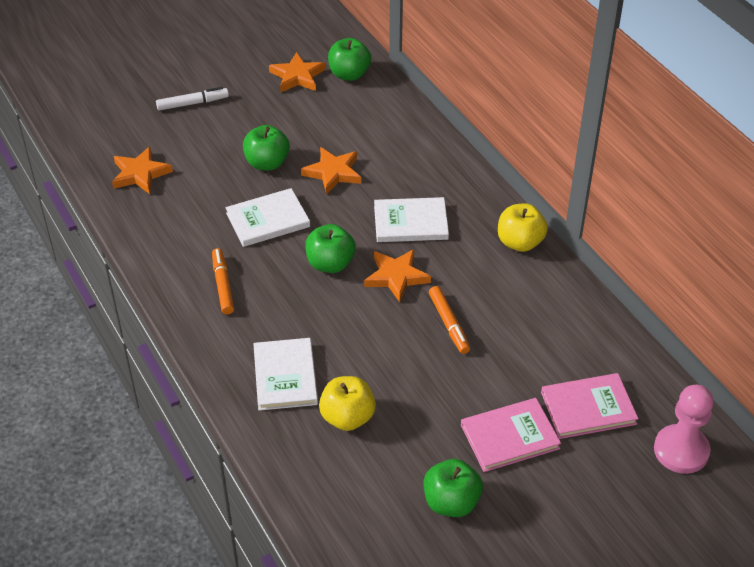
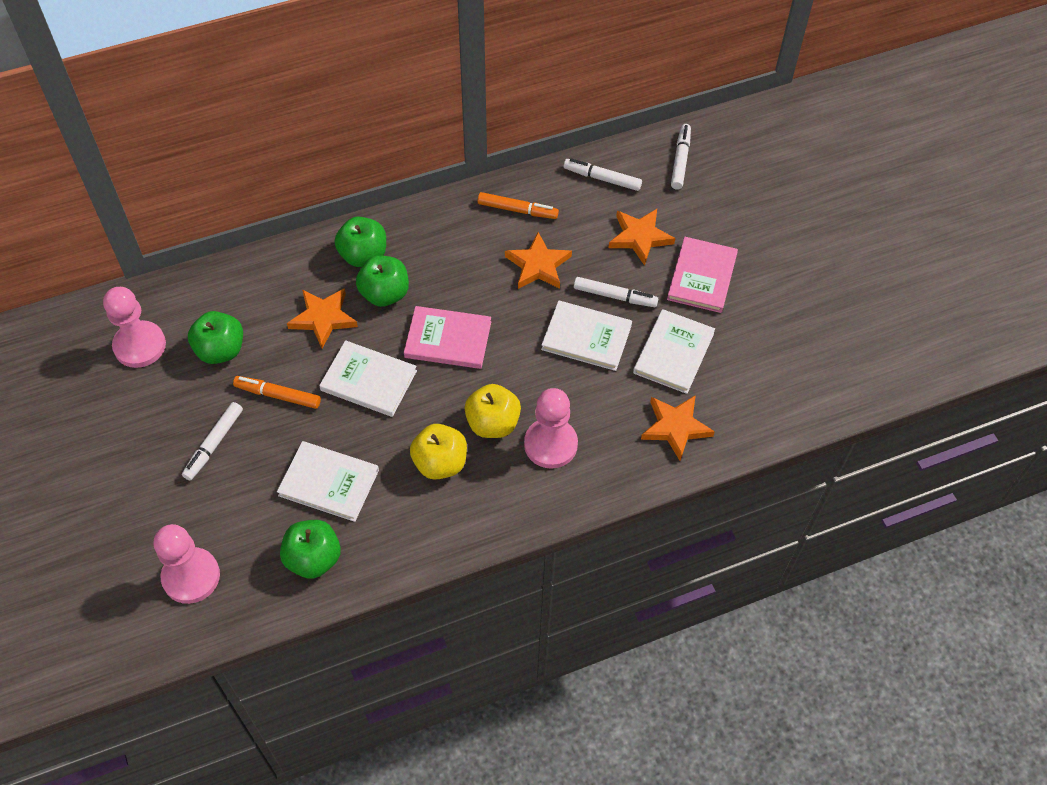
pink pawn: [654,385,714,474] = 1 -> [103,287,166,368] [154,524,220,604] [524,388,578,469] = 3
white book: [225,188,310,247] [253,338,318,411] [374,197,449,242] = 3 -> [277,441,379,522] [319,340,417,417] [541,301,632,371] [633,309,715,394] = 4
white marker: [156,87,229,111] = 1 -> [182,402,243,481] [564,158,642,191] [574,277,658,307] [671,124,691,190] = 4

